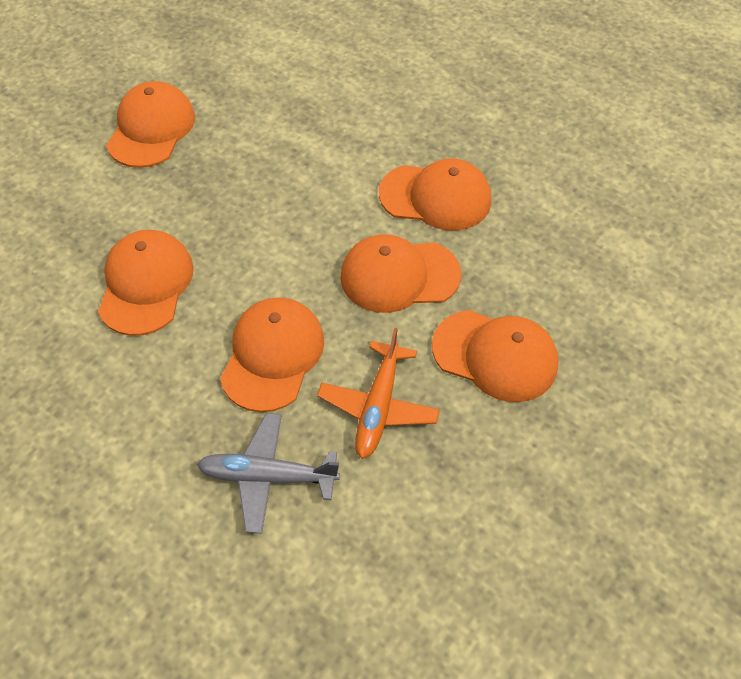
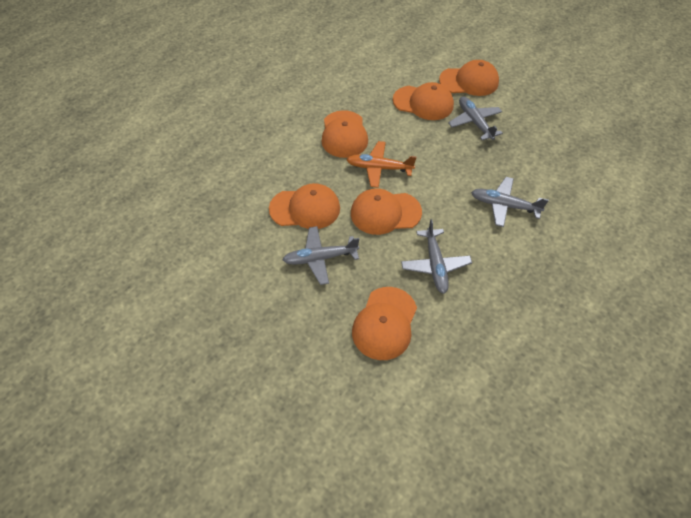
grey plane: [197,413,340,534] = 1 -> [283,226,359,285] [401,219,472,294] [448,96,503,140] [471,177,549,227] = 4

